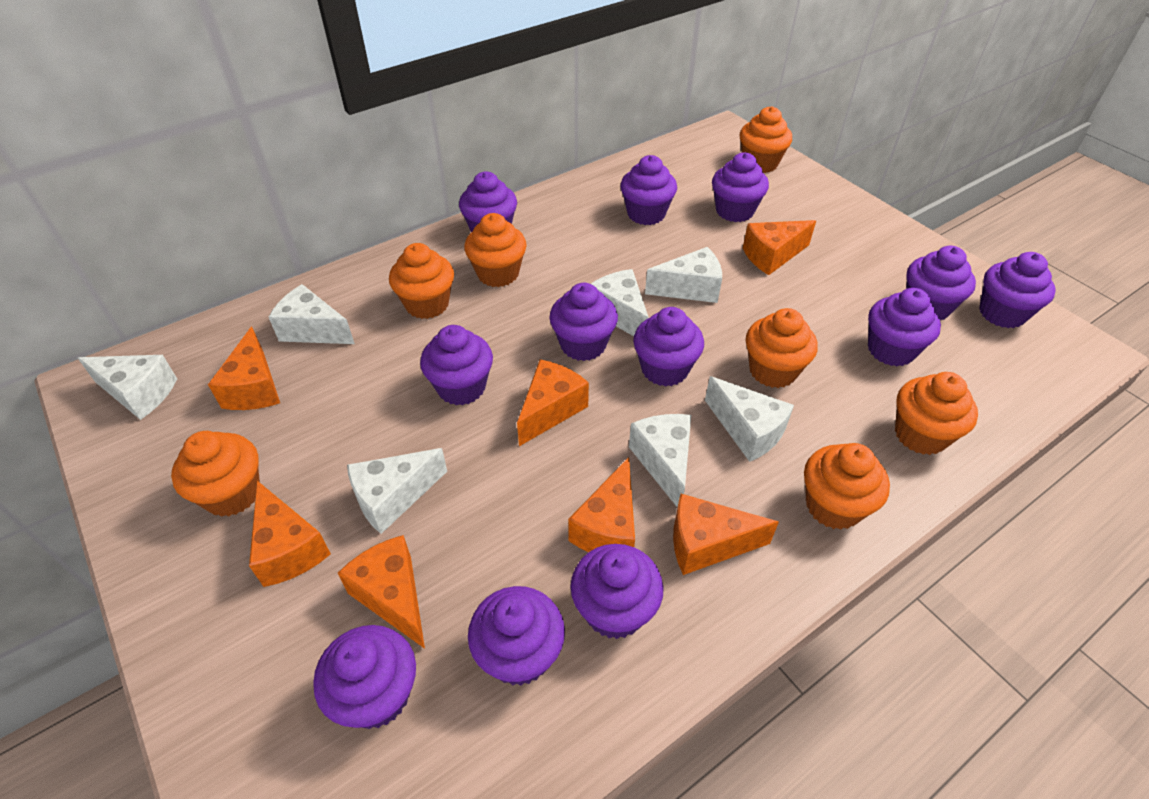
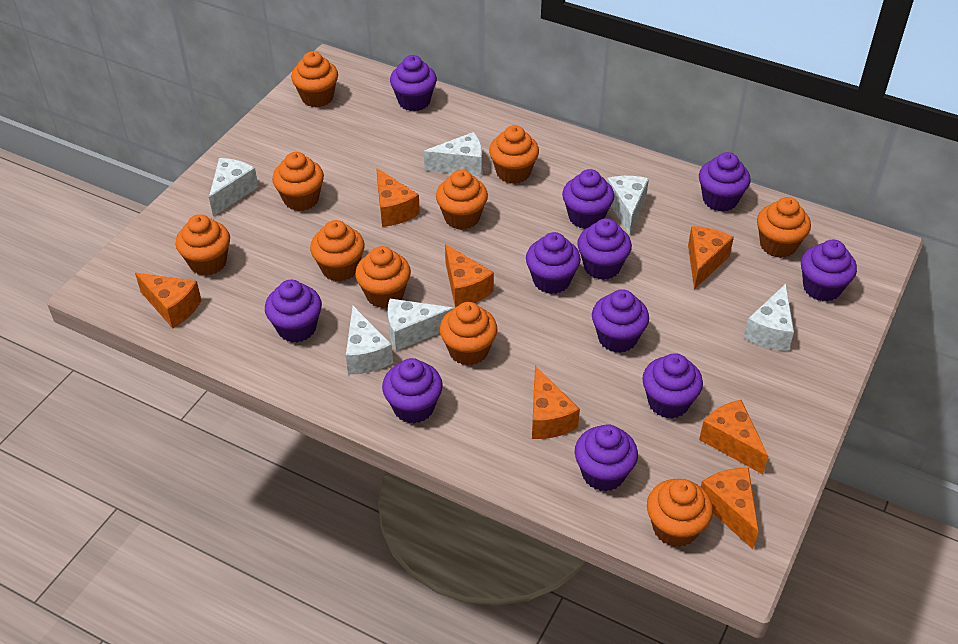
orange cupcake: [171,431,260,517] [389,243,454,319] [464,213,527,287] [740,106,792,173] [746,308,818,388] [804,443,890,530] [895,372,978,455] = 7 -> [176,214,230,276] [272,152,324,211] [291,51,338,107] [310,220,365,282] [355,246,411,308] [436,170,488,230] [440,302,498,366] [489,125,539,184] [647,479,713,547] [757,197,811,258] = 10
purple cupcake: [313,625,416,729] [420,325,493,405] [459,172,517,232] [468,586,565,686] [550,283,618,361] [570,544,663,639] [620,155,677,225] [633,307,704,387] [712,152,769,222] [868,288,941,367] [906,246,976,320] [979,252,1056,328] = 12 -> [265,280,322,343] [382,358,443,424] [390,55,437,111] [526,232,581,294] [562,169,614,229] [575,424,638,492] [577,218,632,280] [592,289,649,353] [642,353,703,419] [699,152,750,212] [801,240,857,302] = 11
white cheese: [78,355,177,420] [269,284,355,344] [347,448,447,534] [591,269,649,336] [629,414,691,508] [645,247,722,303] [705,376,794,462] = 7 -> [209,158,258,216] [346,306,393,374] [388,299,454,351] [424,132,482,176] [607,176,649,236] [744,284,794,351] = 6

